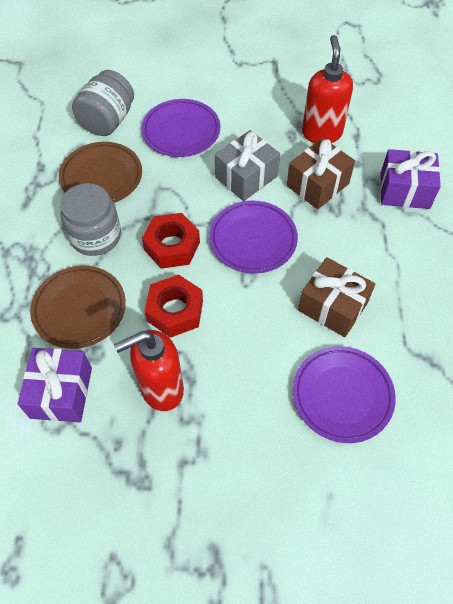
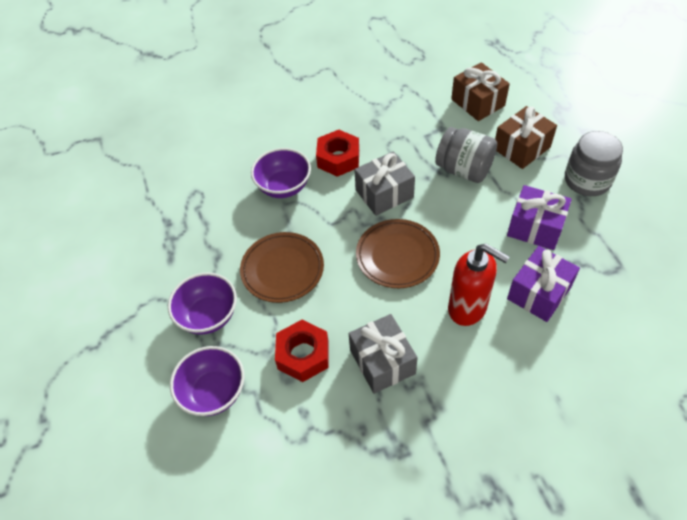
grey gift: [215,130,280,201] = 1 -> [349,314,418,394] [355,151,415,216] = 2
purple bowl: none = 0 -> [168,273,237,335] [170,346,244,416] [251,148,311,198] = 3
purple plate: [141,99,220,157] [209,201,298,274] [293,346,396,443] = 3 -> none = 0
red soap dispenser: [114,330,184,411] [302,35,353,143] = 2 -> [448,244,510,326] = 1

